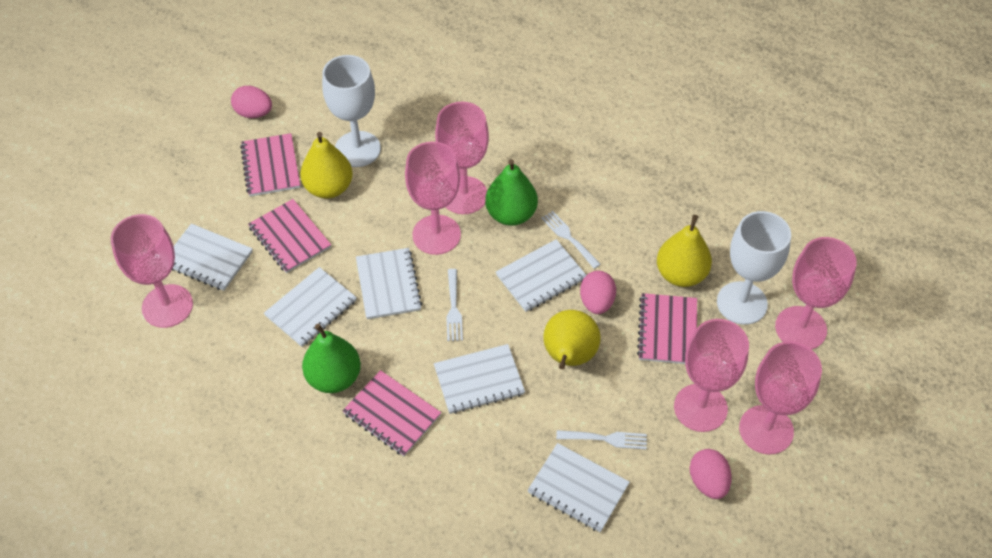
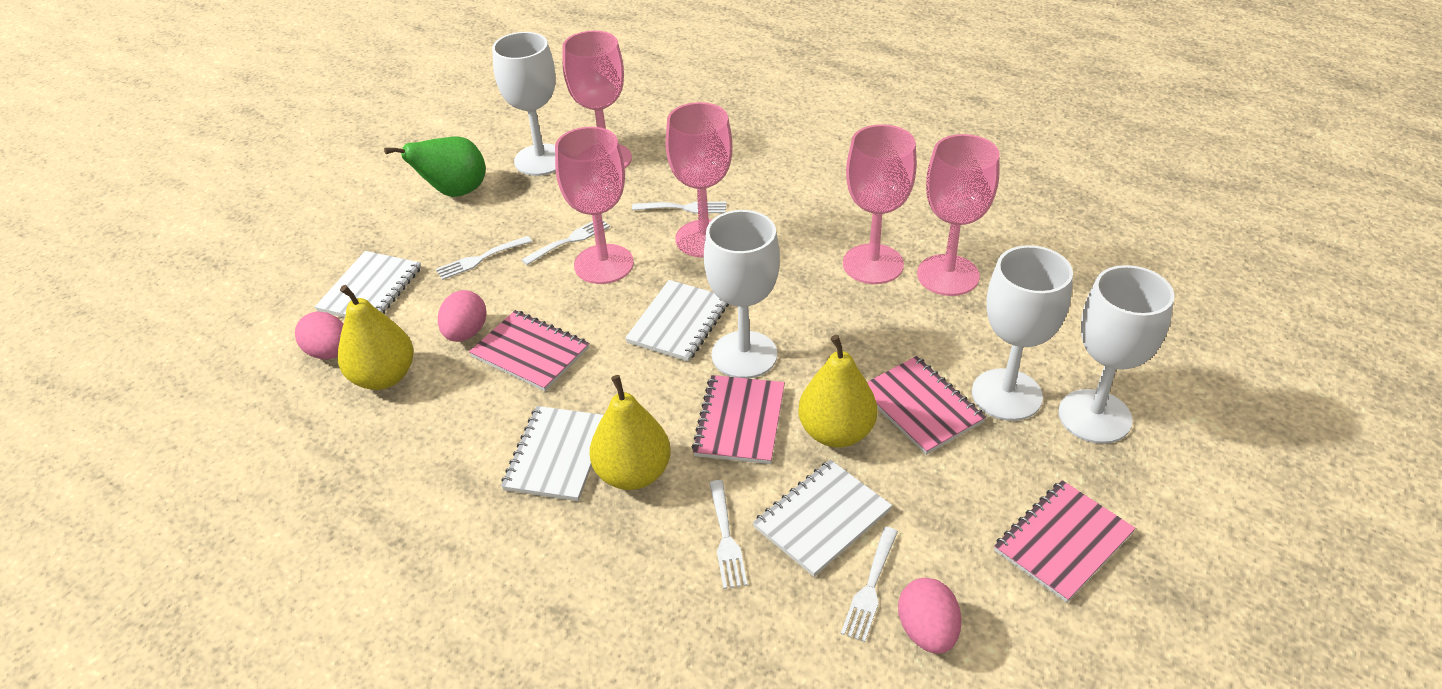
green pear: [302,323,361,393] [485,159,538,226] = 2 -> [384,137,486,197] = 1
pink goblet: [111,214,193,328] [405,142,461,255] [435,102,489,214] [674,319,749,432] [739,341,822,455] [775,237,857,349] = 6 -> [555,127,634,284] [563,31,632,168] [666,102,733,258] [843,124,917,284] [917,134,1000,296] = 5
white fork: [446,269,463,341] [541,211,601,269] [556,430,647,450] = 3 -> [436,236,532,280] [522,220,610,265] [632,202,726,214] [709,480,748,589] [841,527,898,642] = 5
white goblet: [322,55,381,167] [717,211,791,325] = 2 -> [492,32,556,176] [704,210,780,379] [972,245,1073,421] [1058,265,1174,444] = 4
white notebook: [172,224,253,291] [264,267,357,347] [356,248,422,320] [434,344,525,414] [496,239,586,312] [527,443,630,532] = 6 -> [315,251,421,318] [501,406,603,501] [625,280,729,362] [753,460,892,577] = 4

